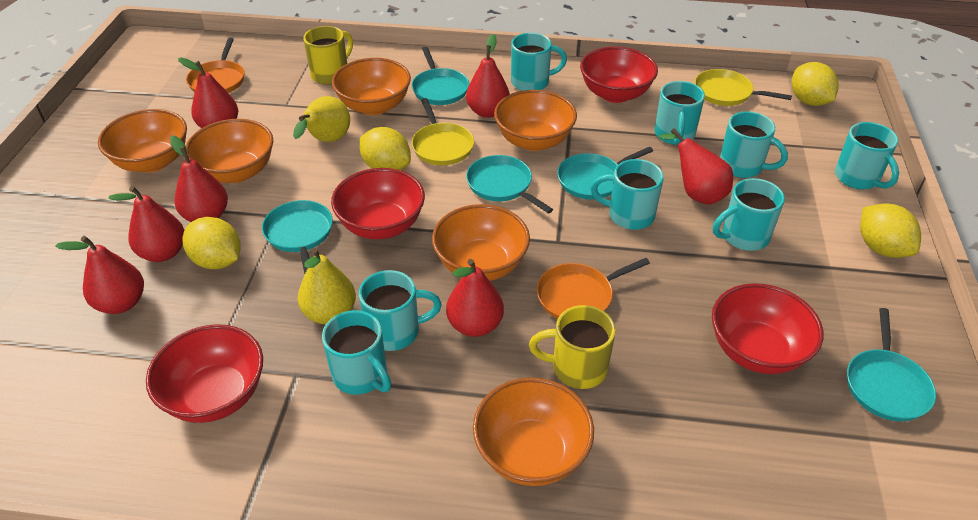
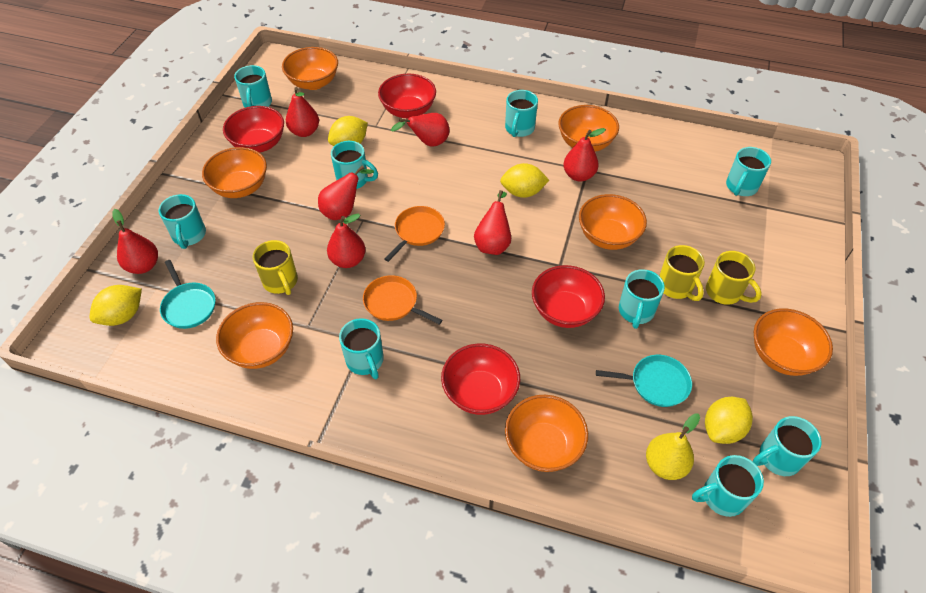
orange bowl: [98,109,187,172] [186,119,273,183] [332,58,411,115] [432,204,530,281] [473,377,594,486] [494,90,577,151] = 6 -> [202,147,267,198] [216,302,293,369] [282,47,338,90] [505,395,588,472] [558,105,619,152] [579,194,647,250] [754,308,833,376] = 7
turquoise mug: [322,310,391,395] [359,270,442,351] [511,33,567,91] [591,159,664,230] [654,81,705,145] [713,178,785,251] [720,111,788,178] [835,122,899,189] = 8 -> [158,194,206,249] [234,65,272,108] [331,141,378,189] [339,318,384,379] [505,90,538,137] [619,269,665,329] [692,455,764,517] [726,147,771,196] [753,416,822,476] = 9
turquoise pan: [262,200,333,274] [412,47,469,105] [466,155,553,213] [557,147,653,200] [847,308,936,421] = 5 -> [160,260,216,329] [596,355,692,407] = 2
yellow mug: [303,26,353,85] [529,305,616,389] = 2 -> [253,240,298,295] [659,245,705,301] [706,251,762,305] = 3
yellow pan: [412,98,474,165] [695,69,792,106] = 2 -> none = 0
yellow pear: [293,96,350,142] [298,248,356,324] = 2 -> [646,414,700,480] = 1

